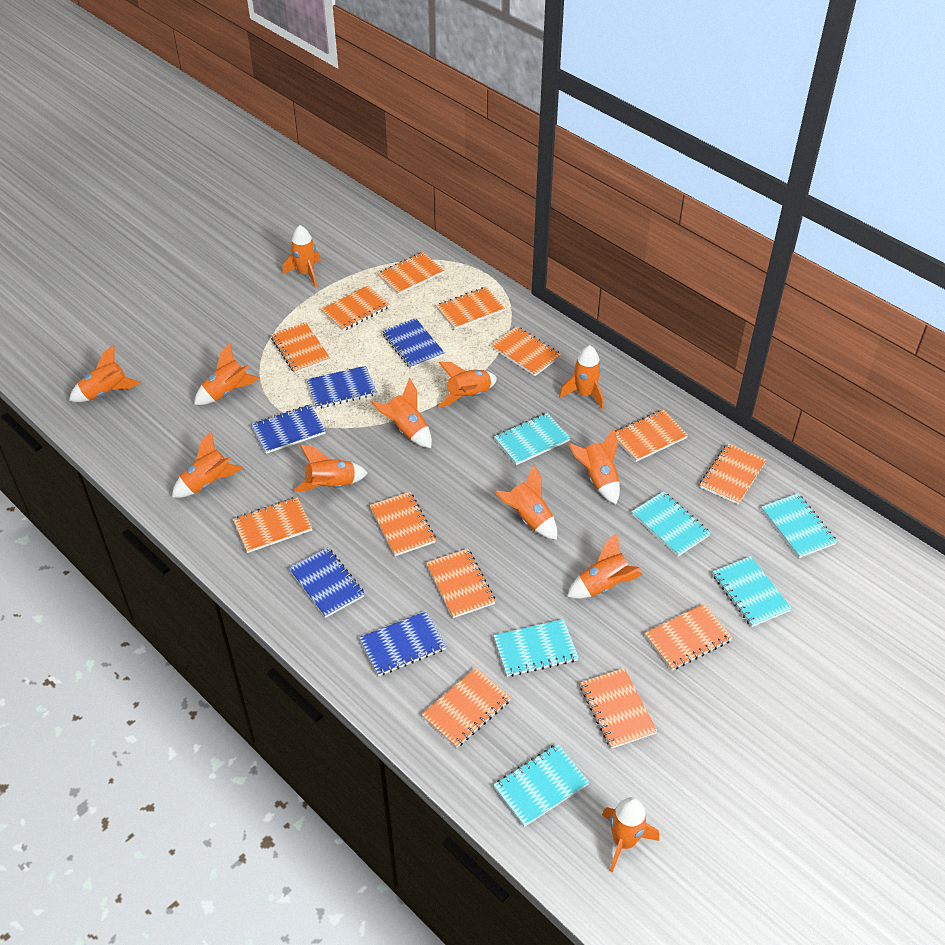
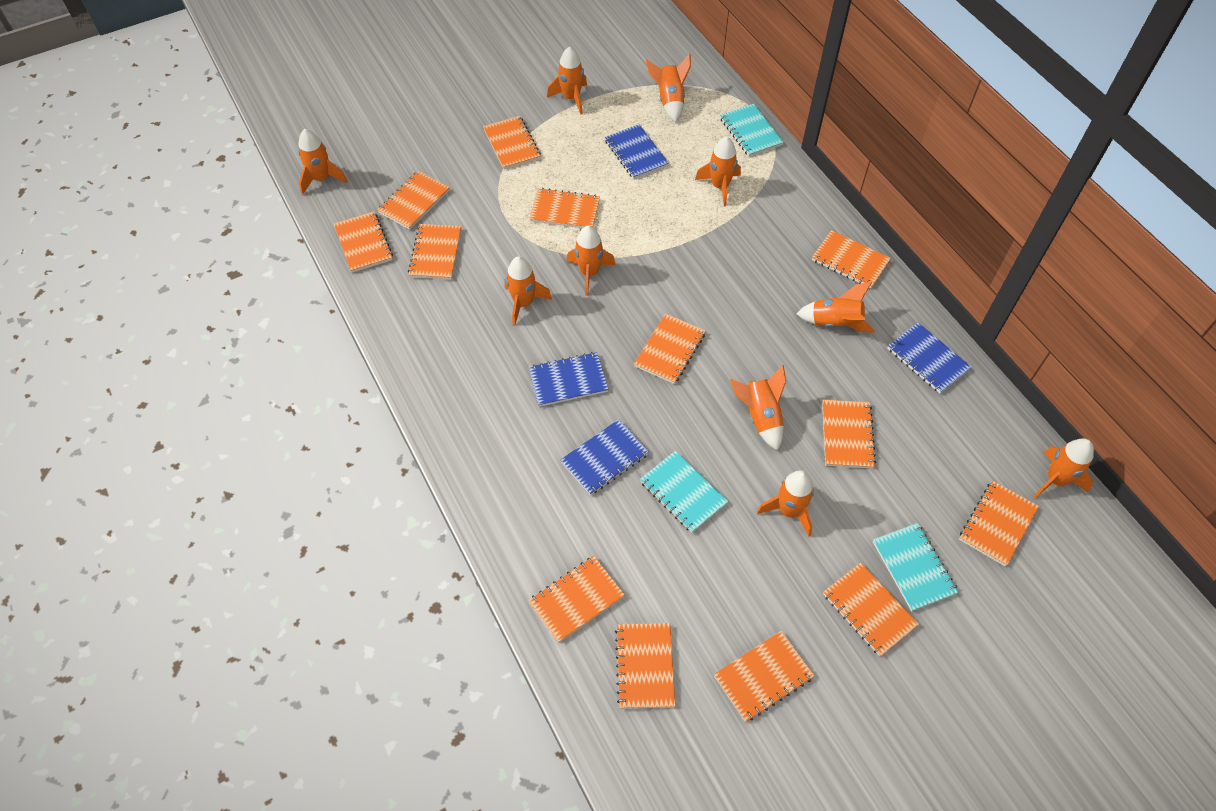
blue notebook: [251,404,326,454] [289,547,365,618] [307,366,377,409] [359,611,446,676] [382,318,445,369] = 5 -> [528,352,609,407] [561,419,649,495] [605,124,669,179] [887,323,972,393] = 4
orange rocket: [69,344,141,402] [172,431,243,498] [194,343,259,405] [283,225,321,288] [294,445,368,492] [372,378,432,448] [438,362,497,408] [494,464,557,540] [559,345,604,409] [567,532,642,599] [568,428,620,504] [602,797,659,872] = 12 -> [298,129,348,195] [505,256,552,326] [547,47,587,114] [566,225,615,296] [646,54,691,122] [695,137,741,206] [730,365,786,451] [757,470,814,536] [796,282,875,333] [1034,438,1094,498] = 10
turquoise notebook: [493,619,579,677] [493,744,589,827] [494,413,570,465] [632,491,711,556] [713,556,792,627] [761,493,837,558] = 6 -> [640,451,728,533] [720,104,784,157] [873,523,959,611] = 3

